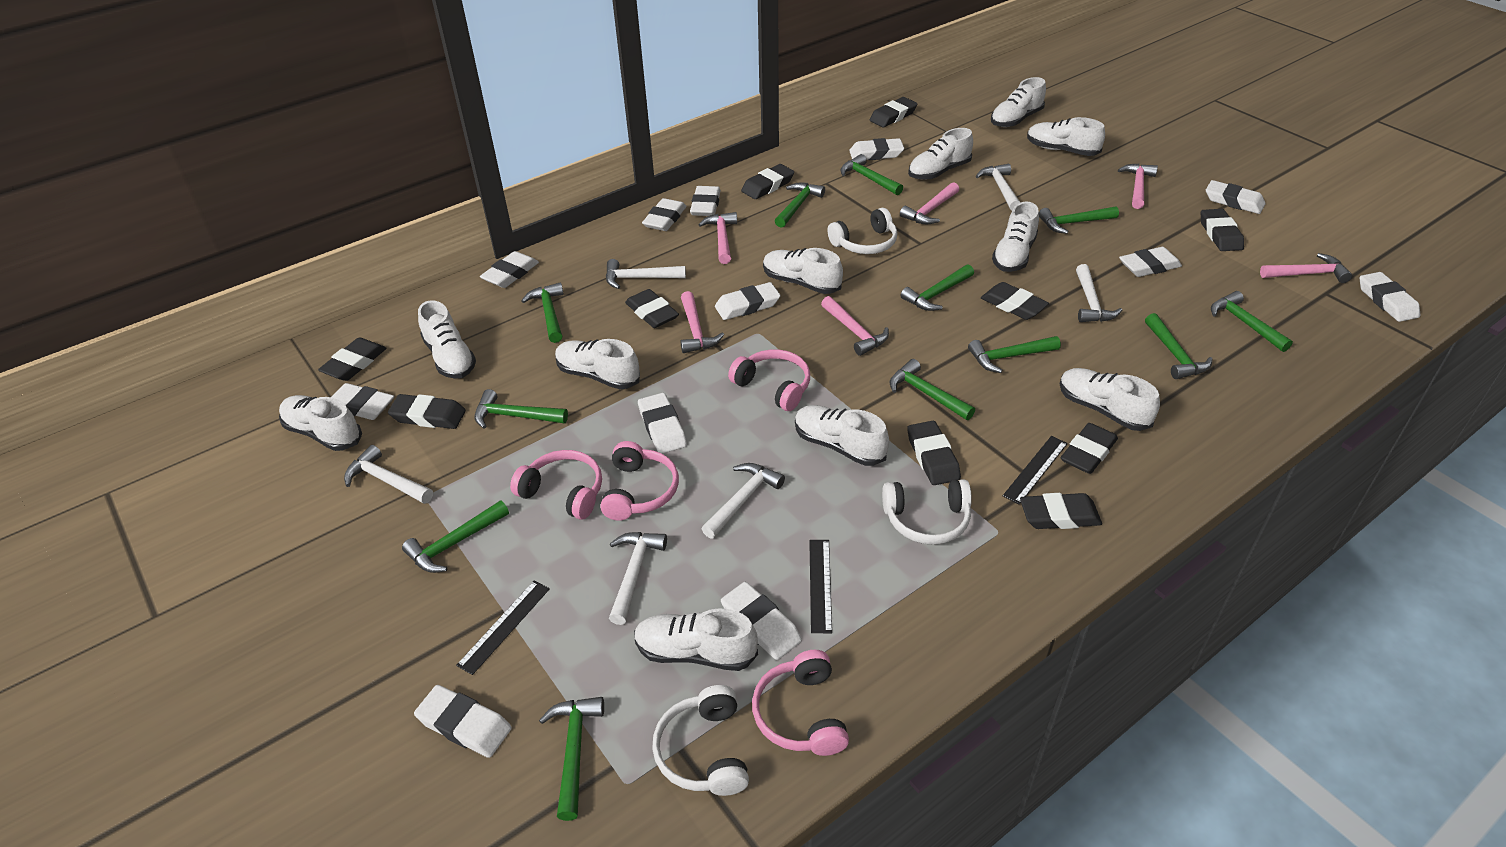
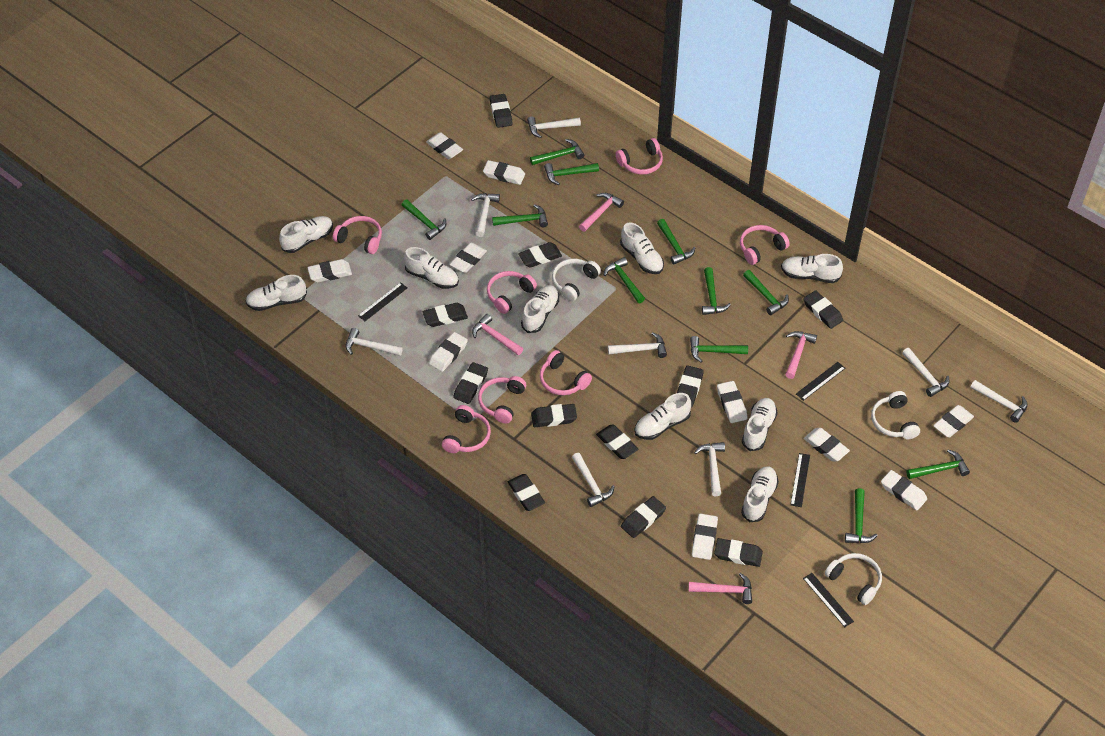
black eraser: [318,338,387,381] [388,394,466,429] [625,289,679,328] [741,164,794,199] [869,97,917,127] [907,421,961,485] [981,282,1049,320] [1020,493,1102,529] [1061,423,1118,474] [1201,209,1244,251] = 10 -> [423,303,468,327] [453,362,488,404] [490,94,513,128] [508,474,545,511] [518,242,562,267] [531,404,577,427] [596,425,638,459] [621,496,666,538] [677,366,704,407] [714,538,763,567] [803,290,843,329] = 11
black ruler: [456,581,550,675] [809,540,832,633] [1003,436,1068,505] = 3 -> [358,282,407,321] [791,453,810,507] [796,362,845,401] [803,573,854,627] = 4
green hammer: [402,500,509,573] [474,389,568,428] [521,282,564,343] [539,697,604,821] [775,182,825,228] [840,154,903,195] [890,359,975,420] [900,264,974,311] [968,336,1061,373] [1039,206,1119,234] [1145,313,1213,379] [1211,291,1293,352] = 12 -> [402,199,446,240] [492,204,548,227] [530,139,584,165] [544,163,599,185] [604,257,645,303] [657,219,695,265] [690,336,748,362] [702,267,731,315] [743,270,789,315] [845,488,878,543] [907,450,970,479] = 11
pink hammer: [680,291,724,353] [698,212,737,264] [821,296,889,356] [900,182,959,224] [1118,164,1158,209] [1260,253,1352,283] = 6 -> [472,314,523,355] [579,193,624,232] [688,573,752,604] [785,331,817,379] = 4
pink headphones: [510,450,602,520] [601,441,679,521] [728,349,810,411] [752,650,849,756] = 4 -> [333,216,382,254] [442,405,491,453] [478,376,526,424] [487,271,537,314] [540,350,592,395] [616,138,663,175] [740,225,790,265] = 7
white eraser: [332,383,394,420] [414,685,512,758] [480,251,539,288] [638,393,687,454] [642,198,686,231] [690,186,721,216] [715,282,780,320] [721,582,802,660] [849,138,904,160] [1119,247,1182,277] [1206,180,1265,214] [1360,272,1420,322] = 12 -> [307,259,352,283] [426,132,463,159] [429,332,468,372] [449,242,487,273] [483,160,525,185] [692,514,718,560] [717,381,748,423] [804,428,850,462] [881,470,927,510] [933,405,974,438] = 10
white hammer: [344,445,433,504] [606,259,686,289] [609,532,667,625] [701,463,785,538] [976,164,1021,210] [1076,264,1122,322] = 6 -> [346,328,403,356] [471,193,500,237] [527,117,581,138] [572,453,614,507] [608,332,667,358] [694,442,725,496] [902,348,949,397] [970,380,1028,423] = 8
white shoe: [279,395,362,451] [418,300,476,379] [555,339,640,389] [634,609,758,671] [763,248,843,294] [795,405,889,466] [908,128,973,180] [991,77,1046,127] [992,202,1039,272] [1027,117,1105,156] [1060,368,1160,431] = 11 -> [245,275,307,311] [279,216,333,253] [404,247,459,289] [521,285,559,333] [620,223,664,274] [634,393,691,440] [741,466,779,522] [742,398,778,451] [781,254,843,283] = 9

